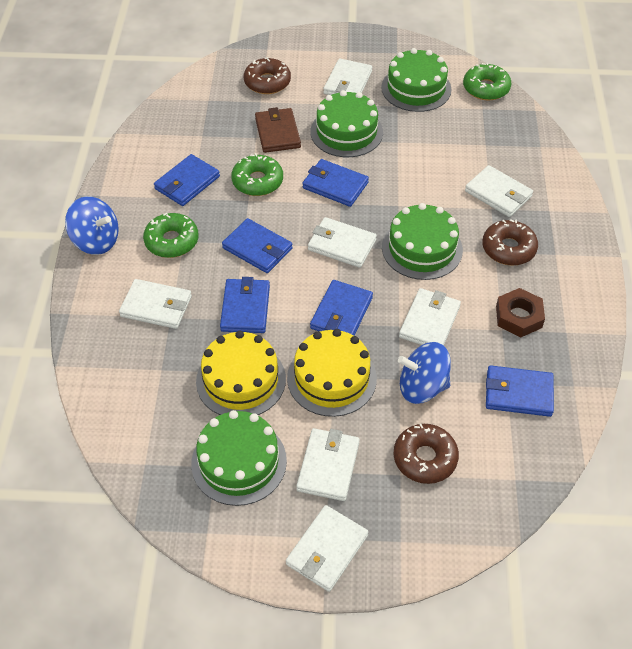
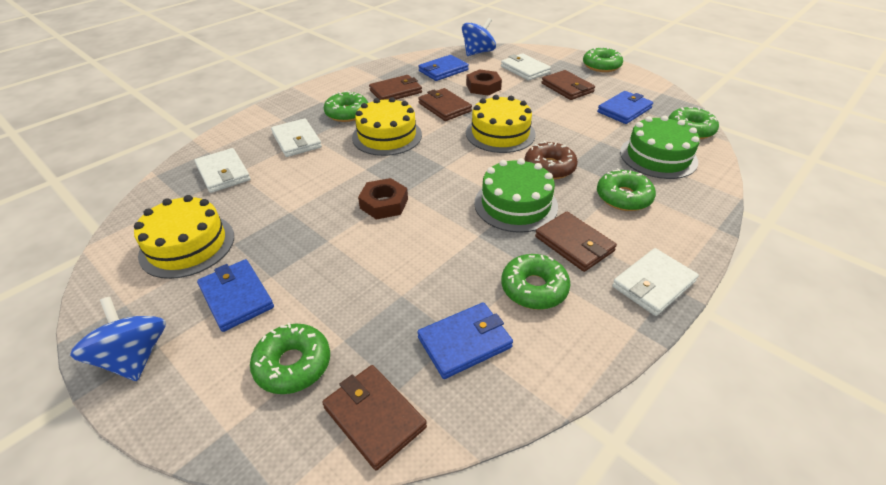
blue wallet: [154,154,220,206] [220,277,270,333] [222,218,293,273] [302,159,369,207] [310,280,373,336] [486,365,554,417] = 6 -> [197,259,274,332] [417,302,513,379] [418,55,469,81] [597,91,653,124] = 4
brown donut: [244,57,291,94] [394,424,459,484] [482,219,538,266] = 3 -> [525,141,578,179] = 1
brown nut: [496,288,545,337] = 1 -> [358,178,408,219] [466,69,502,96] = 2
brown wallet: [255,107,301,153] = 1 -> [322,365,427,470] [369,75,422,100] [418,88,472,121] [535,212,617,272] [541,70,595,100] = 5
green cake: [191,410,287,506] [311,90,383,157] [381,48,451,112] [382,203,463,280] = 4 -> [474,158,558,233] [620,115,700,179] = 2
green donut: [143,213,198,258] [231,153,283,196] [463,62,511,101] = 3 -> [250,323,330,394] [324,91,368,122] [501,254,571,310] [583,47,623,72] [597,168,656,211] [668,107,719,139] = 6
white wallet: [119,279,192,329] [286,505,368,592] [296,428,360,501] [308,217,377,268] [323,58,372,95] [399,288,461,345] [465,165,533,217] = 7 -> [195,148,250,193] [271,118,322,157] [501,53,551,81] [612,248,699,316] = 4
yellow cake: [196,331,286,415] [287,329,377,417] = 2 -> [134,195,234,279] [352,97,422,156] [466,95,536,153] = 3

